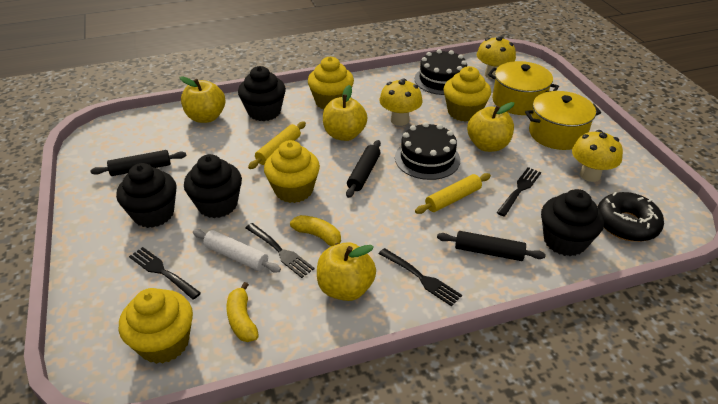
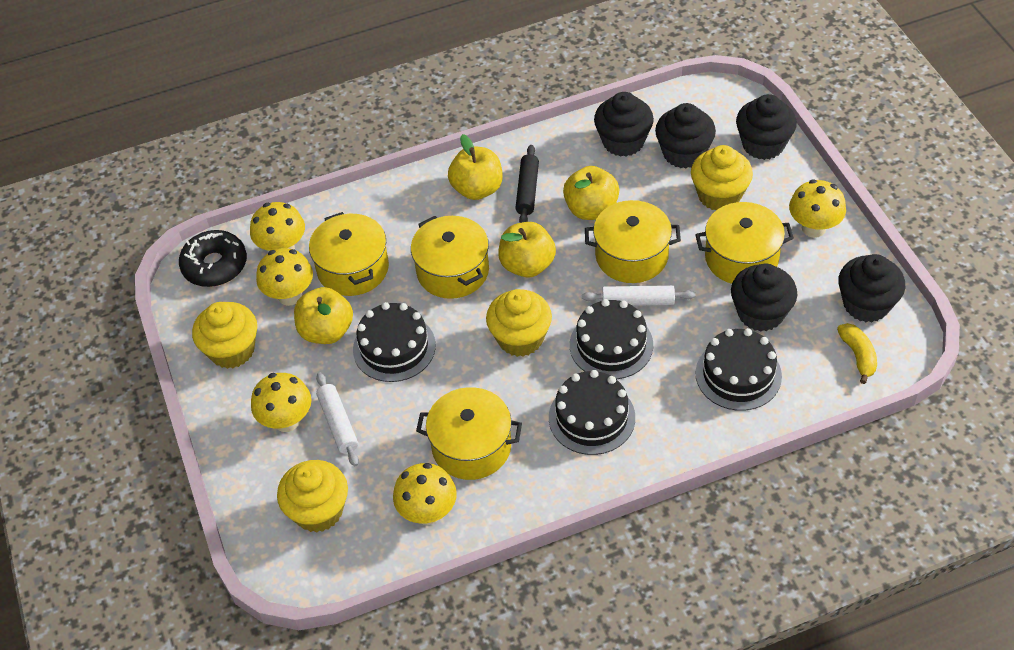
black cake: [395,122,460,180] [415,49,467,95] = 2 -> [353,302,436,382] [549,370,635,455] [570,299,653,379] [695,328,782,411] = 4
black cupcake: [116,163,177,228] [184,154,242,218] [238,66,286,121] [541,189,604,256] = 4 -> [594,92,654,157] [655,103,716,168] [731,264,797,332] [736,94,797,160] [838,254,905,322] = 5
black fork: [129,247,201,300] [245,223,315,278] [379,248,462,306] [496,167,541,217] = 4 -> none = 0
black rolling pin: [90,150,187,176] [346,140,381,198] [437,231,546,261] = 3 -> [515,145,539,223] = 1
white rolling pin: [193,229,281,273] = 1 -> [316,372,359,466] [582,285,695,306] = 2
yellow banana: [227,282,259,342] [290,215,341,246] = 2 -> [837,323,877,384] = 1
yellow mushroom: [380,79,423,126] [477,36,516,79] [572,130,623,182] = 3 -> [250,202,305,251] [251,373,311,432] [256,248,313,306] [393,463,457,525] [789,179,846,238] = 5
yellow pot: [488,61,559,115] [525,91,601,150] = 2 -> [309,212,389,296] [411,216,489,299] [416,387,522,480] [585,200,681,283] [695,202,794,284] = 5
yellow rolling pin: [248,121,306,169] [415,173,491,214] = 2 -> none = 0

